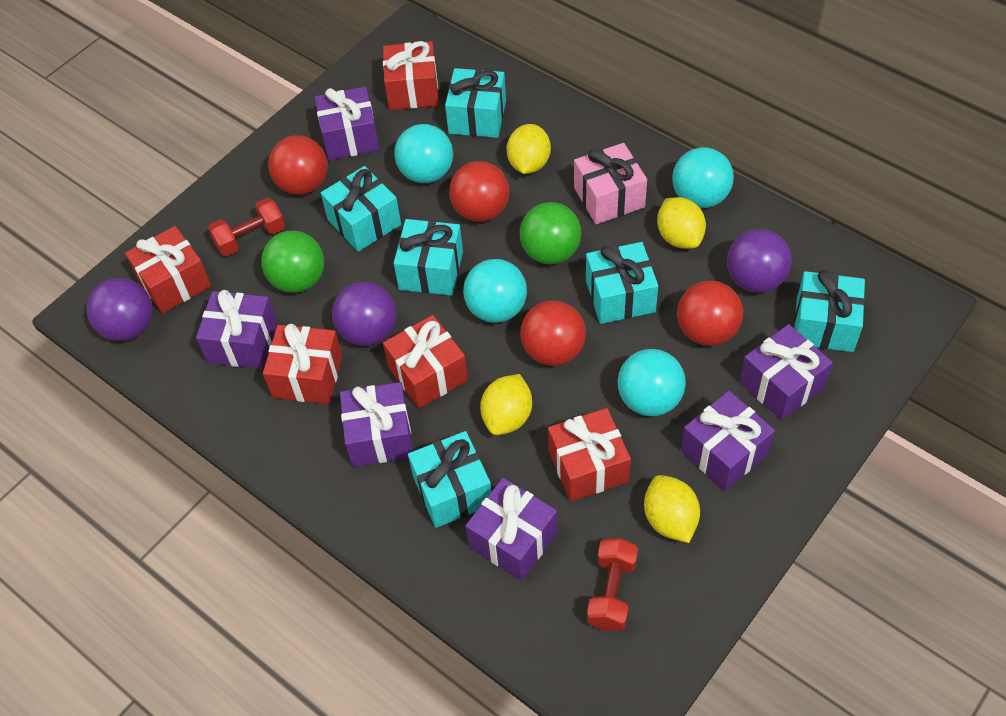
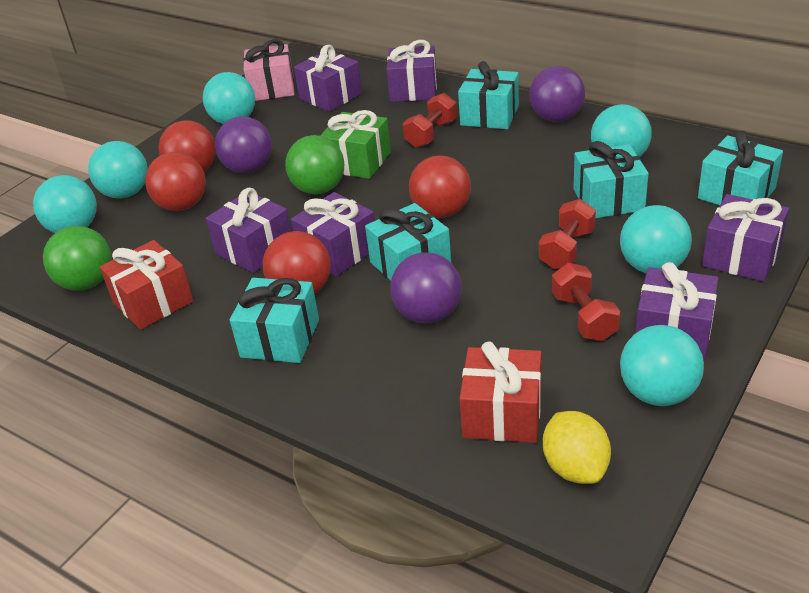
green gift: none = 0 -> [320,110,391,179] = 1
red dumbbell: [208,198,285,256] [587,538,638,631] = 2 -> [403,93,457,148] [539,199,596,269] [552,263,620,341] = 3
red gift: [125,226,211,314] [263,324,343,404] [383,41,439,110] [383,315,468,409] [548,408,631,502] = 5 -> [100,240,194,330] [459,341,541,443] = 2
turquoise ball: [394,124,453,183] [463,259,527,323] [618,349,686,416] [672,147,734,208] = 4 -> [33,175,97,233] [88,141,148,199] [203,72,255,124] [591,104,652,157] [620,205,692,273] [620,325,704,406] = 6
turquoise gift: [321,166,401,252] [394,219,463,296] [408,431,492,528] [445,68,506,138] [586,242,658,324] [794,270,865,352] = 6 -> [230,278,319,363] [365,203,451,281] [458,61,519,129] [573,141,649,218] [698,131,783,205] = 5
yellow lemon: [480,374,532,435] [506,124,551,174] [644,475,700,543] [657,197,706,249] = 4 -> [543,411,611,484] = 1

